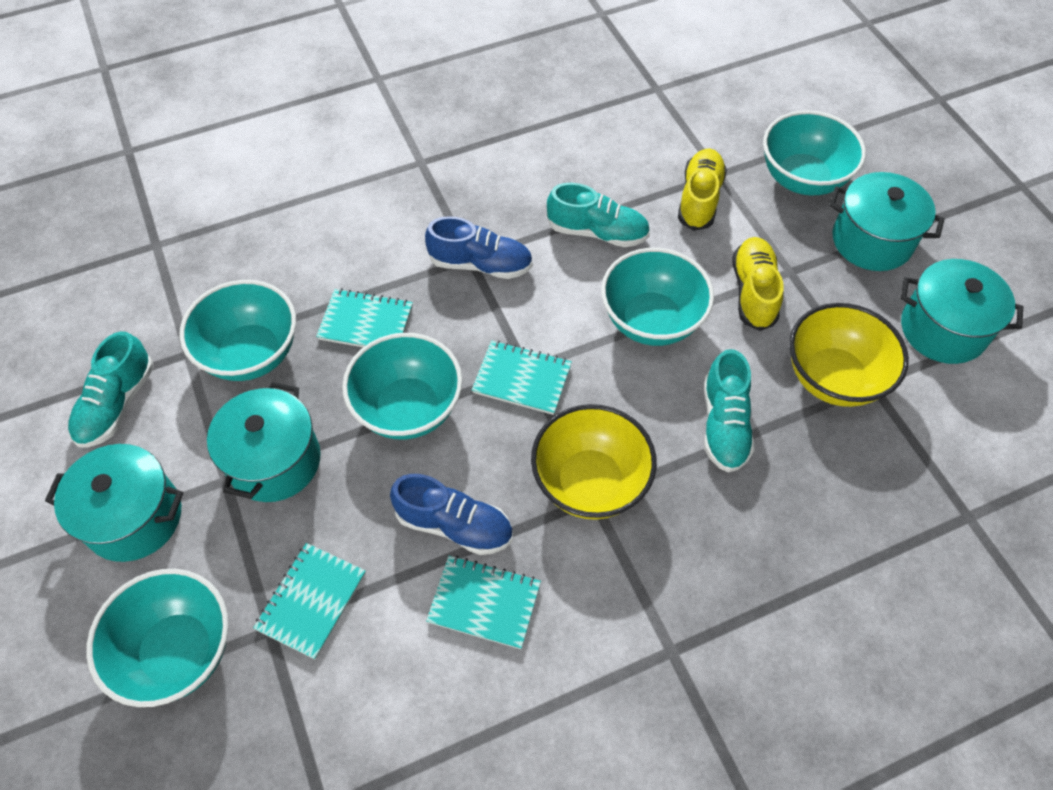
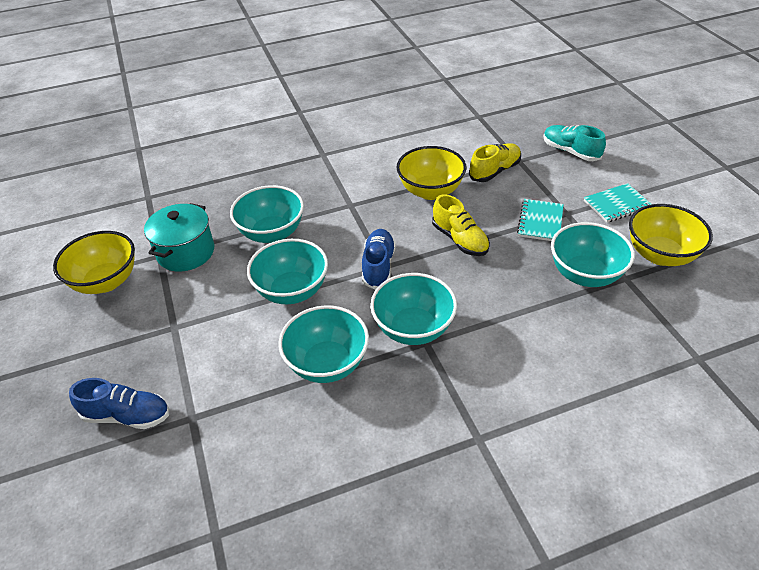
turquoise notebook: [253,543,366,660] [316,288,413,347] [426,556,541,649] [472,340,572,415] = 4 -> [517,199,564,241] [584,183,652,223] = 2
turquoise pot: [45,444,183,562] [207,382,321,502] [829,172,944,271] [901,259,1024,364] = 4 -> [144,203,214,272] = 1
turquoise shoe: [68,331,154,447] [547,183,650,247] [704,349,755,473] = 3 -> [543,125,606,161] = 1
yellow bowl: [531,404,657,520] [789,303,909,407] = 2 -> [53,231,135,294] [396,146,466,200] [629,204,713,266] = 3

